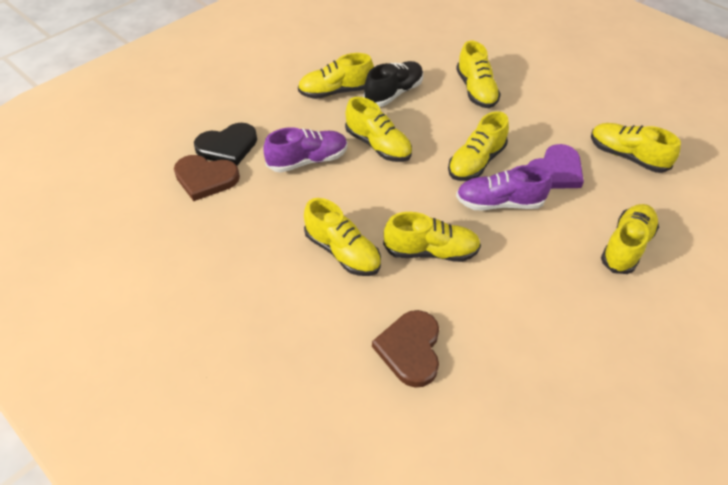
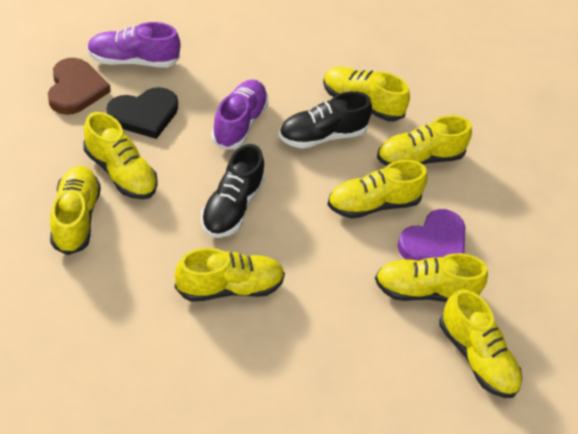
black shoe: [363,61,423,107] = 1 -> [201,144,265,238] [279,91,372,148] = 2
brown heart: [174,155,240,201] [372,310,439,388] = 2 -> [48,58,111,115] = 1

